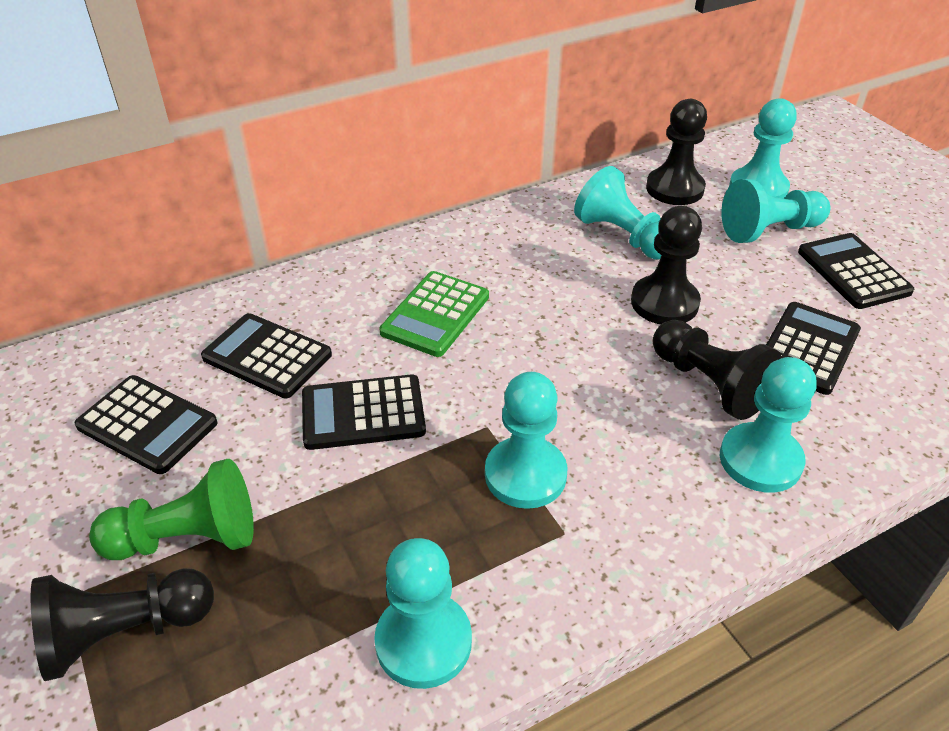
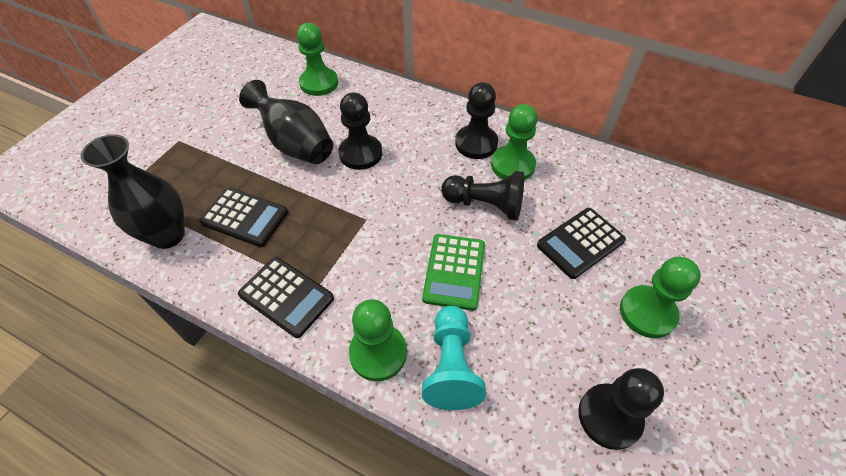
black calculator: [74,375,218,474] [201,313,332,398] [302,374,426,450] [766,302,861,395] [798,233,914,309] = 5 -> [199,188,288,247] [238,257,334,338] [537,208,626,279] = 3
black vase: none = 0 -> [81,134,185,249] [239,80,333,164] = 2
green pawn: [89,459,254,560] = 1 -> [297,23,338,96] [349,299,407,381] [491,104,538,180] [620,257,701,338] = 4
turquoise pawn: [374,538,472,689] [485,372,567,509] [574,166,661,259] [720,357,816,493] [721,179,830,243] [729,98,797,199] = 6 -> [422,306,486,410] = 1

